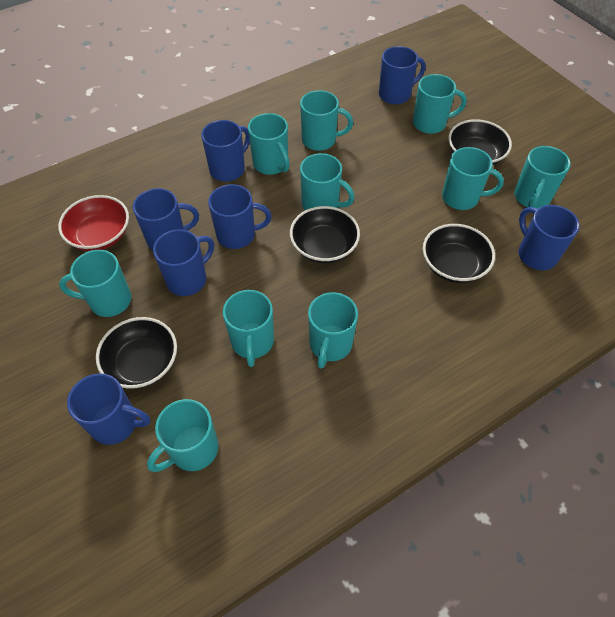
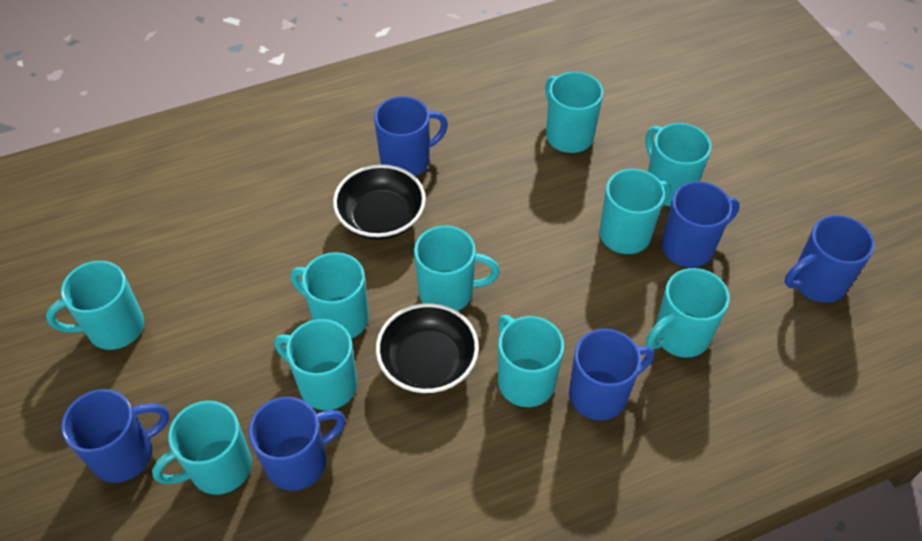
black bowl: [96,317,177,389] [290,206,360,263] [423,224,495,283] [448,119,512,165] = 4 -> [333,164,426,240] [376,303,479,394] = 2
blue mug: [67,373,150,445] [133,188,199,250] [153,229,214,296] [201,120,250,182] [208,184,272,249] [379,46,426,104] [518,205,580,270] = 7 -> [61,389,169,483] [249,397,346,491] [374,96,448,177] [569,329,654,420] [662,181,740,267] [785,215,875,303] = 6
red bowl: [58,195,129,251] = 1 -> none = 0

